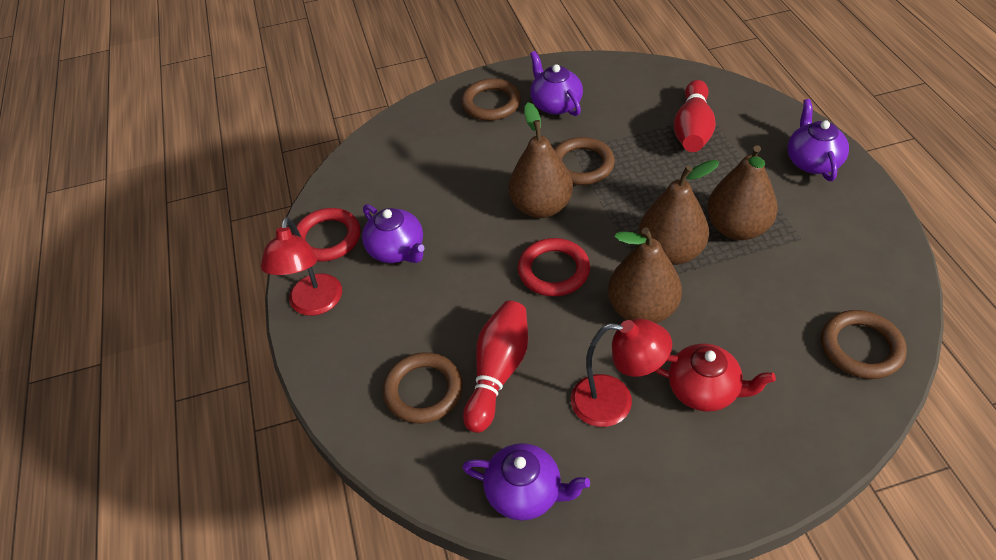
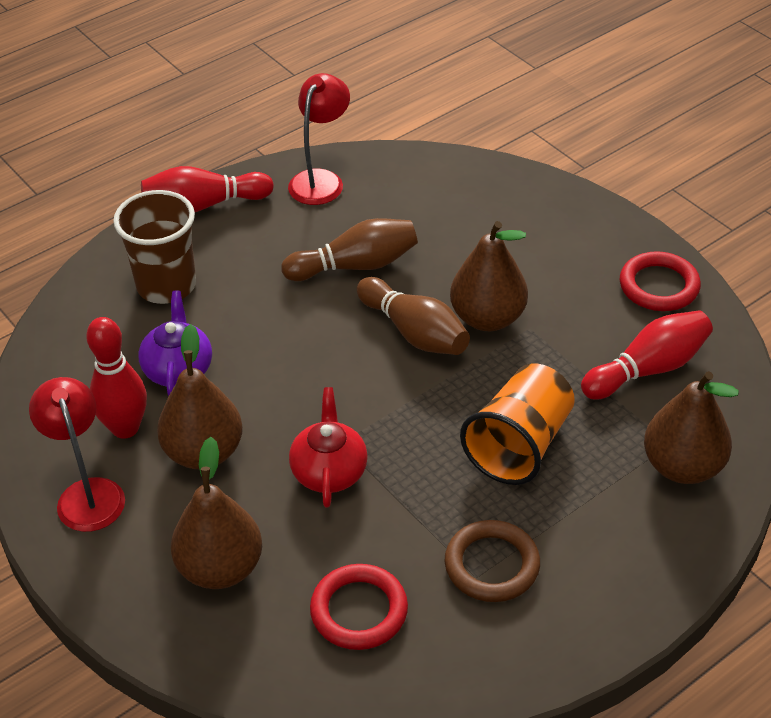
brown bowling pin: none = 0 -> [281,218,418,281] [357,277,470,355] = 2
brown cup: none = 0 -> [113,190,196,304] = 1
brown ring: [383,352,463,423] [461,78,521,121] [554,137,615,185] [821,310,907,379] = 4 -> [445,520,540,602] = 1
orange cup: none = 0 -> [460,363,575,485] = 1
purple teapot: [362,204,425,263] [462,443,590,521] [530,51,583,116] [787,99,849,181] = 4 -> [138,291,212,396] = 1
red bowling pin: [463,301,528,433] [674,80,716,152] = 2 -> [86,317,147,439] [141,166,274,212] [581,310,713,400] = 3

